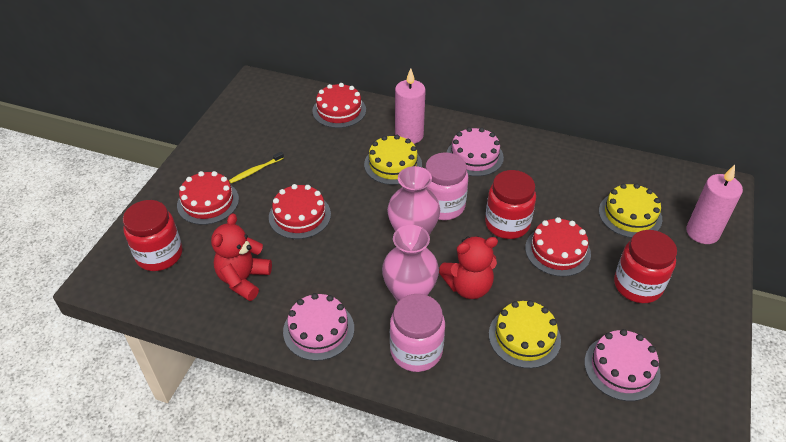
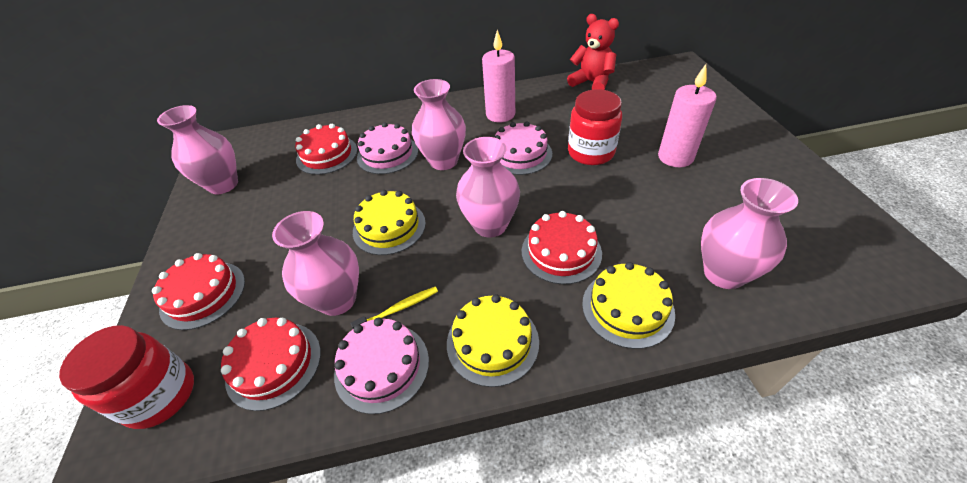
pink jar: [390,294,445,372] [425,152,468,220] = 2 -> none = 0
pink vase: [382,225,439,302] [387,166,440,235] = 2 -> [157,105,238,194] [272,211,359,316] [412,79,466,170] [456,137,520,238] [701,178,798,289] = 5
red jar: [123,200,183,271] [485,170,536,239] [614,230,677,303] = 3 -> [59,325,194,429] [568,89,622,165] = 2
red teddy bear: [211,213,272,301] [439,236,498,299] = 2 -> [567,14,619,90] = 1

